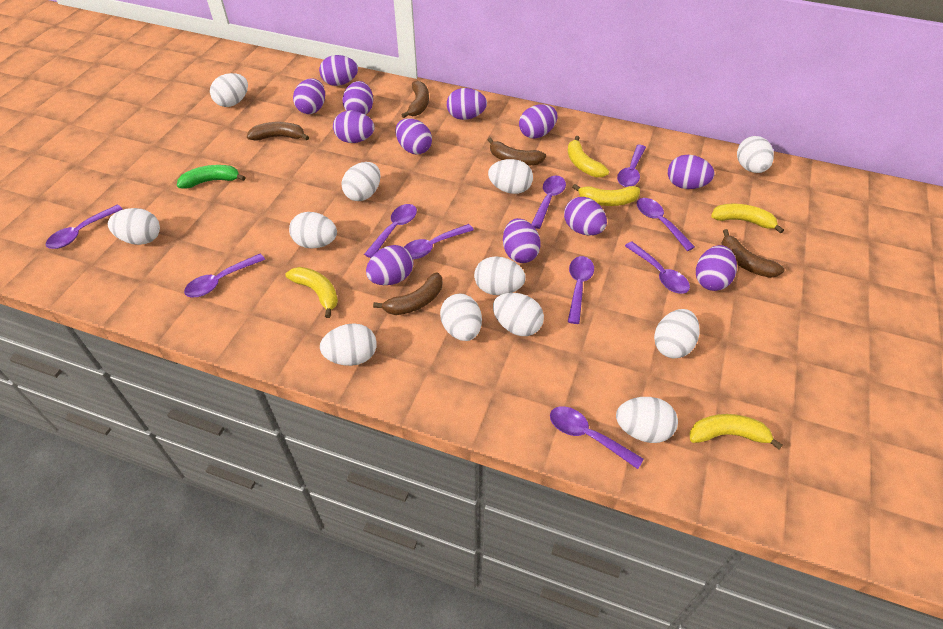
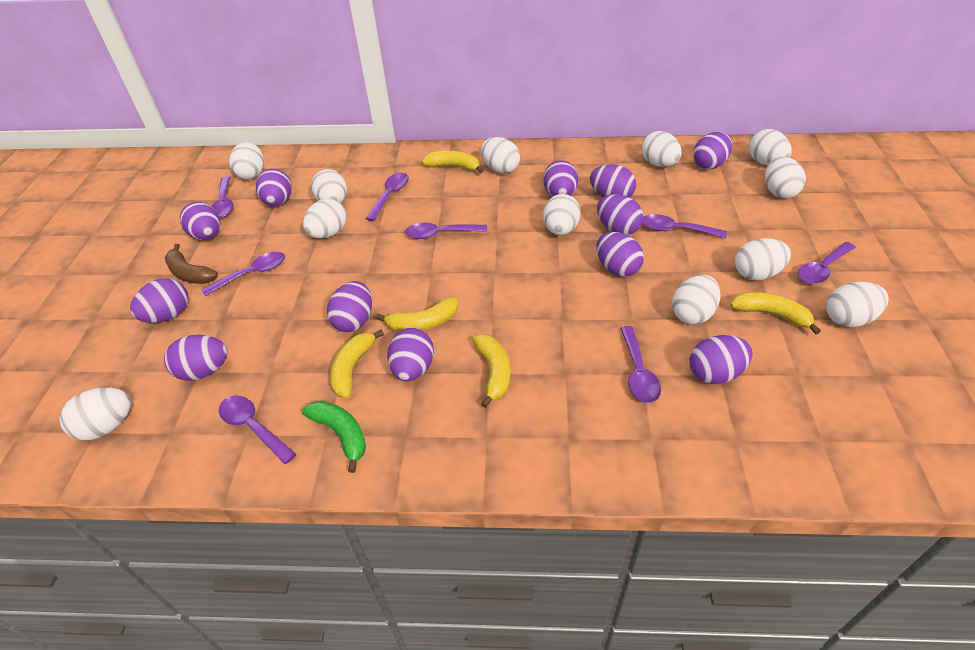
brown banana: [247,122,309,141] [373,272,442,315] [402,81,429,118] [488,137,546,165] [722,229,784,278] = 5 -> [165,243,218,284] = 1
purple spoon: [46,204,123,249] [184,254,265,297] [364,204,417,258] [404,224,474,259] [531,176,566,229] [550,406,644,469] [568,256,594,324] [617,145,646,187] [625,241,690,294] [637,198,695,251] = 10 -> [201,252,285,296] [212,176,234,218] [219,396,296,464] [365,173,409,221] [405,223,487,239] [620,326,661,403] [642,214,727,238] [798,242,856,285] = 8

